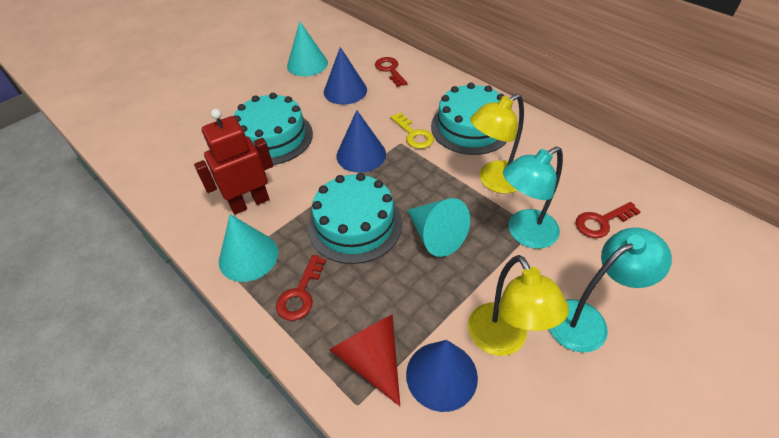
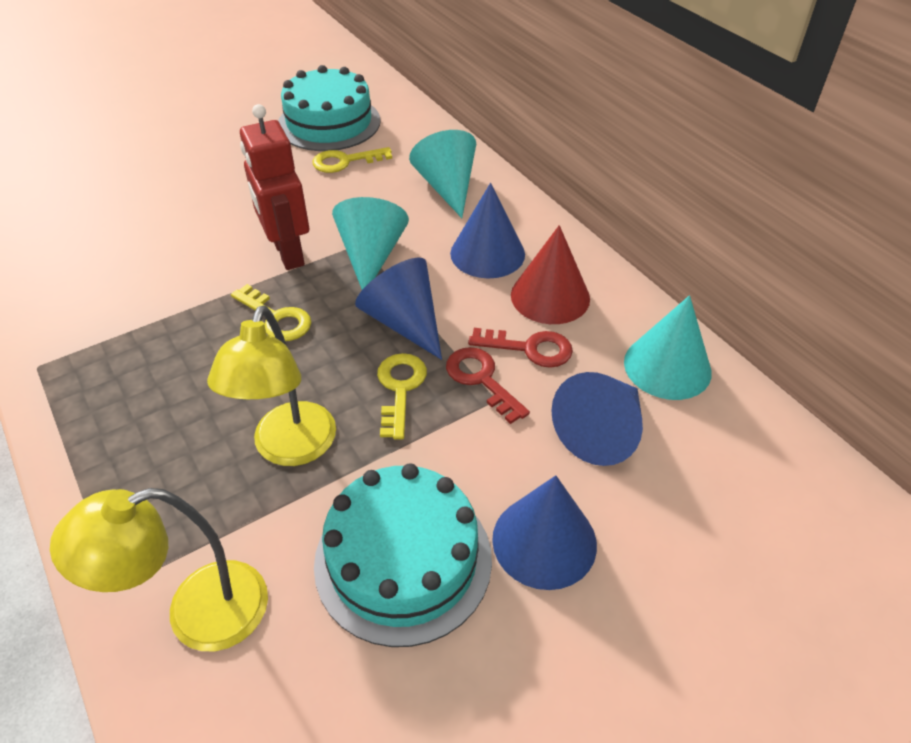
blue cone: [324,47,367,105] [337,110,386,173] [406,340,478,412] = 3 -> [355,258,442,360] [450,183,525,278] [492,475,597,590] [551,372,643,466] = 4
red key: [276,255,326,321] [375,57,408,87] [576,202,641,238] = 3 -> [446,347,530,424] [468,328,573,368] = 2
turquoise cake: [234,93,313,165] [308,173,402,264] [431,83,507,155] = 3 -> [278,65,381,151] [314,463,492,647] = 2
turquoise lamp: [503,146,563,249] [549,228,672,353] = 2 -> none = 0
yellow key: [390,112,434,149] = 1 -> [231,284,311,341] [312,147,392,173] [377,353,427,439] = 3

